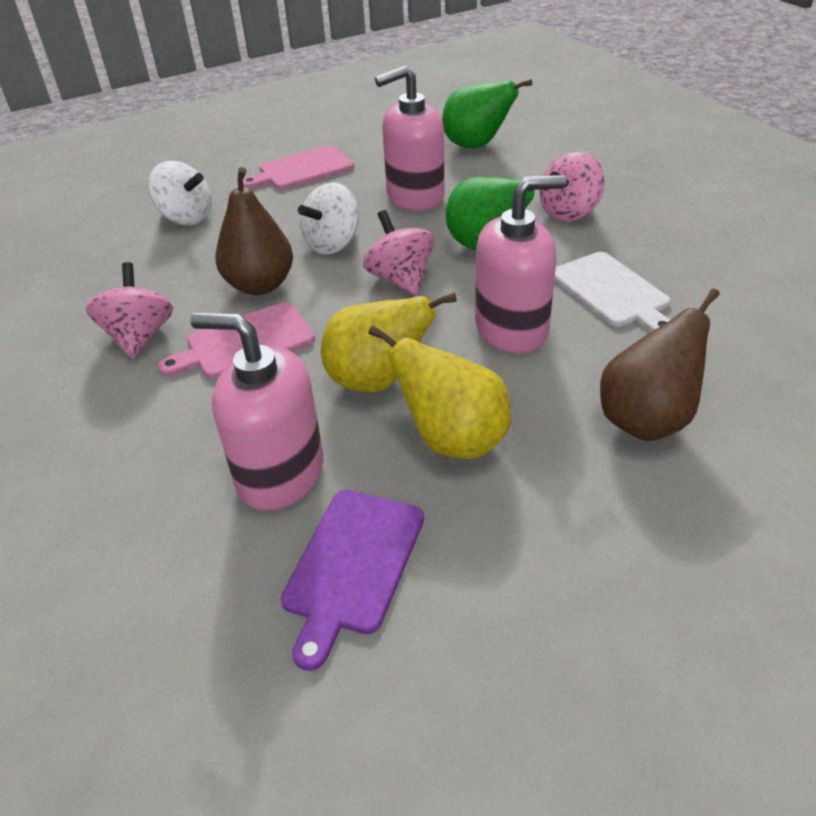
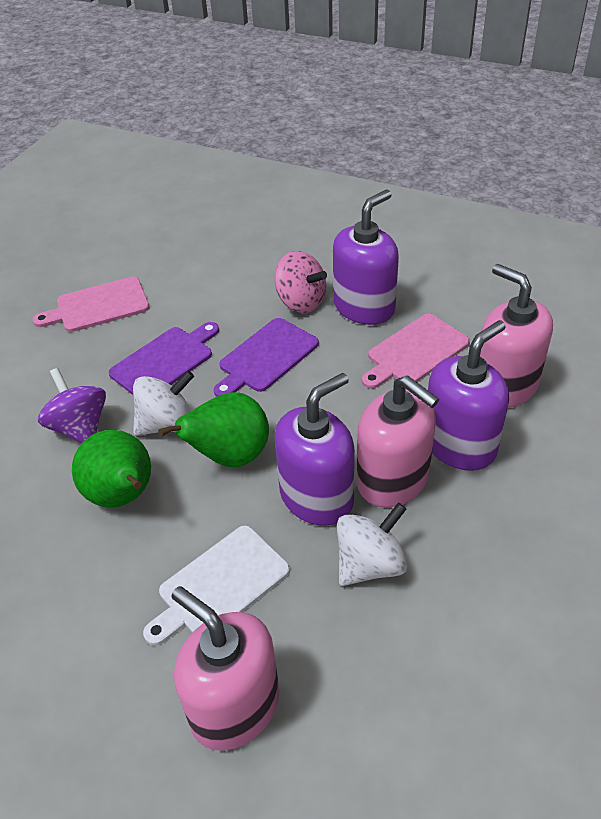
brown pear: [215,167,293,295] [600,288,720,441] = 2 -> none = 0
pink spinning top: [86,262,173,360] [363,210,434,296] [539,152,604,221] = 3 -> [274,251,327,313] = 1
purple cutting board: [281,490,424,671] = 1 -> [109,322,219,395] [214,318,319,397] = 2
purple soap dispenser: none = 0 -> [275,373,355,526] [333,190,399,325] [428,320,509,471] = 3
purple spinning top: none = 0 -> [38,368,106,443] = 1
yellow pear: [321,293,457,392] [368,325,511,459] = 2 -> none = 0

